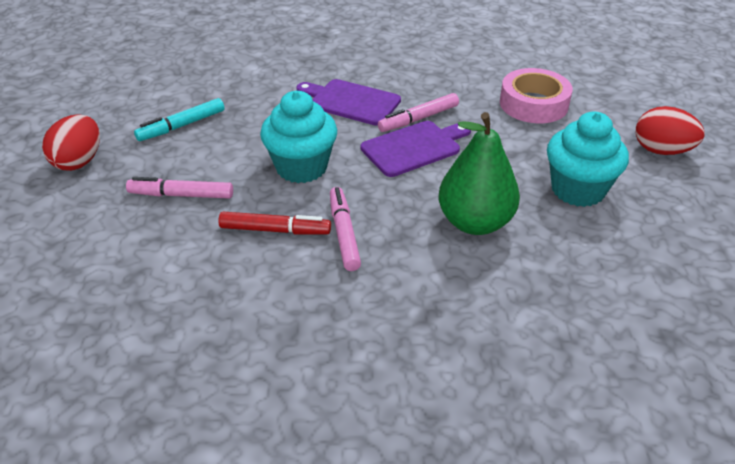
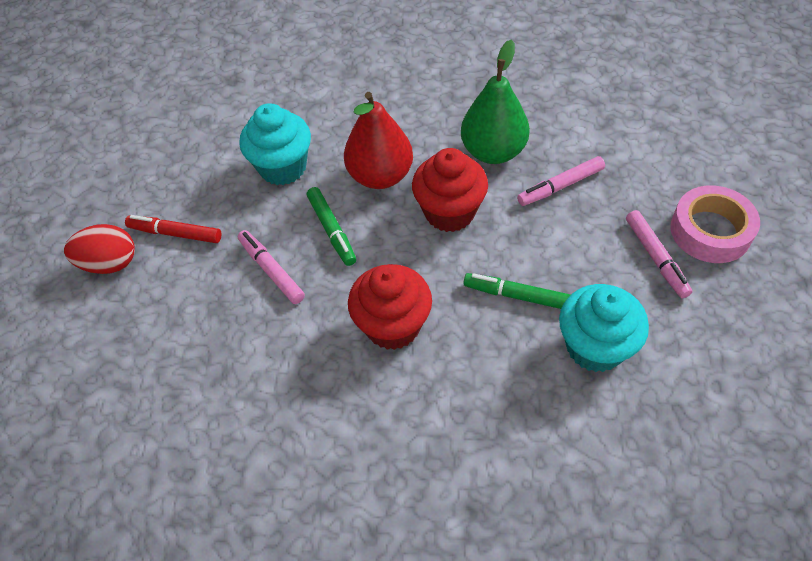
green marker: none = 0 -> [307,187,356,266] [463,273,571,309] = 2
purple cutting board: [296,79,401,126] [361,121,471,177] = 2 -> none = 0
red cupcake: none = 0 -> [348,264,432,350] [412,148,488,232] = 2
red egg: [42,114,100,171] [636,106,704,155] = 2 -> [64,224,135,274] = 1
red pear: none = 0 -> [344,92,413,189] = 1
turquoise marker: [134,98,225,141] = 1 -> none = 0

